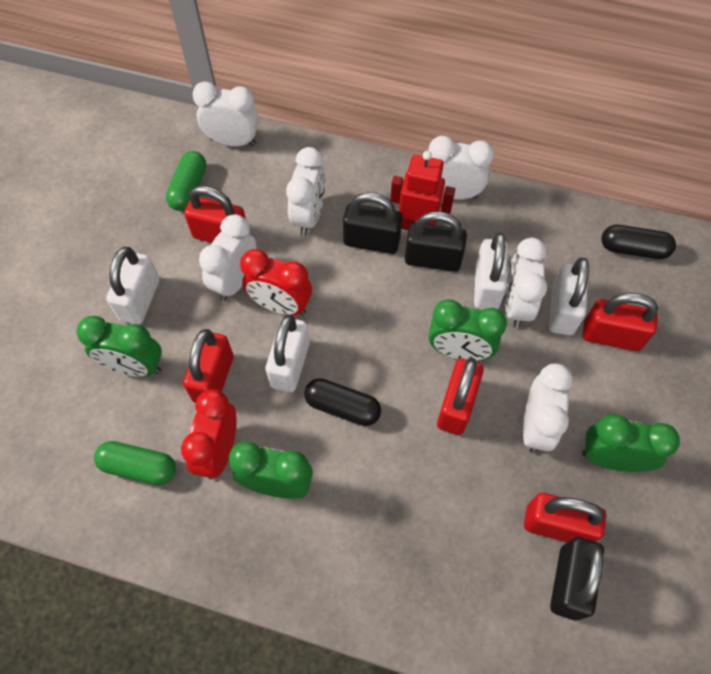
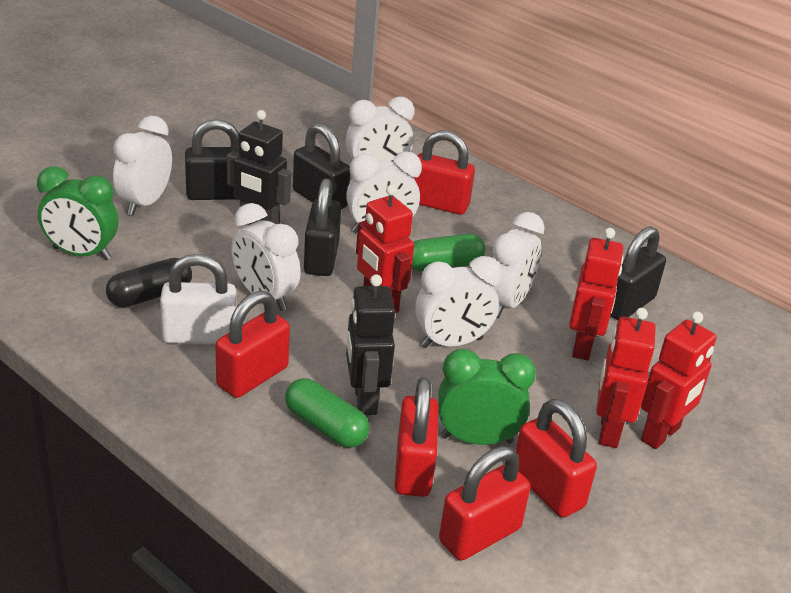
black capsule: [304,378,381,426] [601,225,676,259] = 2 -> [106,258,192,308] = 1
black padlock: [343,192,402,254] [405,211,467,272] [550,537,604,620] = 3 -> [185,119,239,200] [293,123,350,209] [304,178,341,276] [610,226,666,320] = 4
black robot: none = 0 -> [227,110,291,225] [346,274,395,415] = 2
green clock: [76,316,162,377] [229,441,313,499] [429,299,507,361] [582,414,680,472] = 4 -> [37,167,118,260] [438,349,536,445] = 2
red clock: [181,389,237,480] [240,249,312,315] = 2 -> none = 0
red robot: [390,151,455,230] = 1 -> [356,185,414,313] [569,228,624,361] [596,308,656,448] [641,311,717,449] = 4
white padlock: [106,247,160,325] [265,314,310,392] [474,232,508,309] [549,257,589,335] = 4 -> [160,254,237,344] = 1

